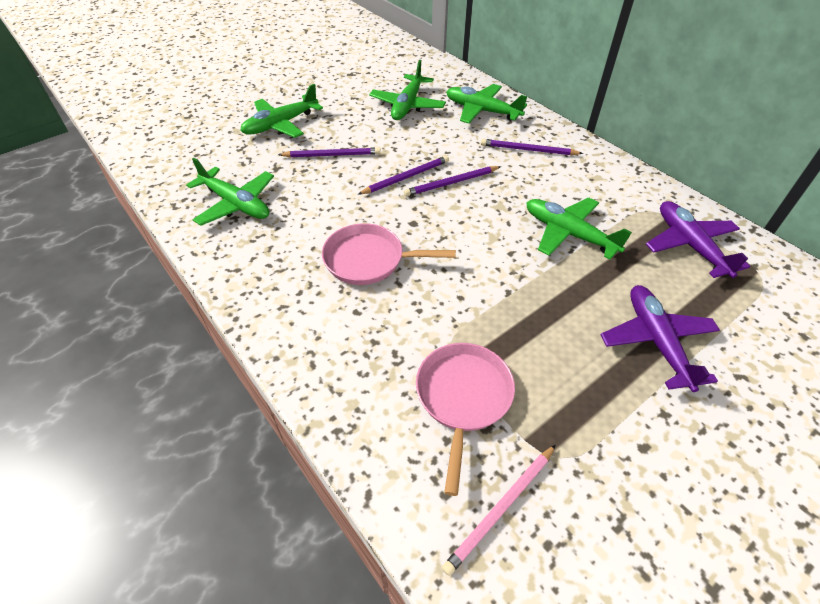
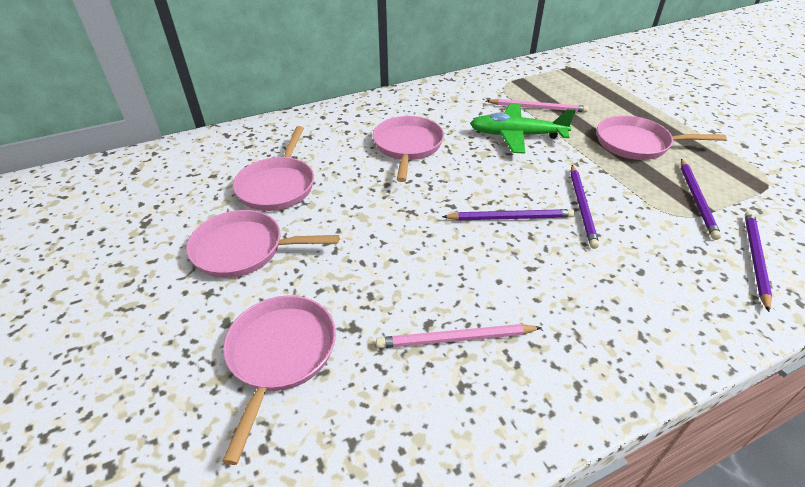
green plane: [186,158,274,226] [240,84,323,138] [369,60,446,120] [446,84,527,124] [526,197,632,260] = 5 -> [470,104,576,154] = 1
pink pan: [322,223,456,285] [416,343,515,496] = 2 -> [186,210,339,278] [222,295,336,465] [233,126,314,211] [373,116,444,182] [597,115,727,160] = 5
pink pencil: [442,445,556,576] = 1 -> [376,324,542,348] [487,99,589,112] = 2
purple plane: [601,285,720,392] [646,201,750,278] = 2 -> none = 0

